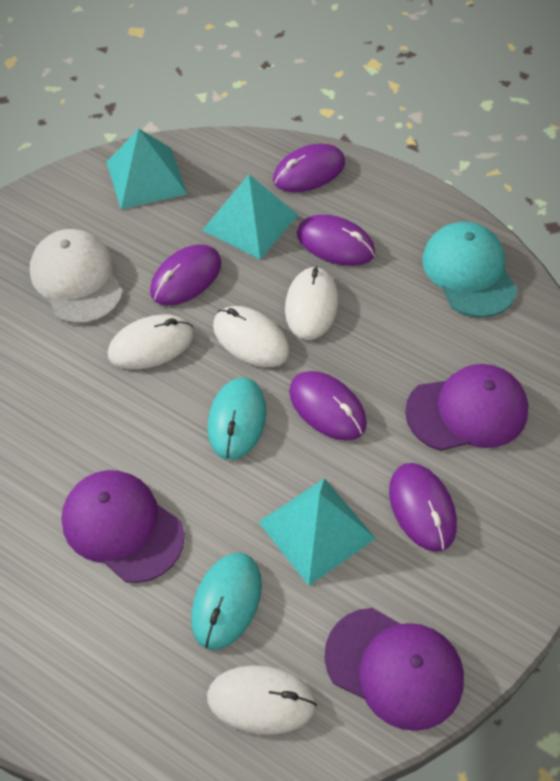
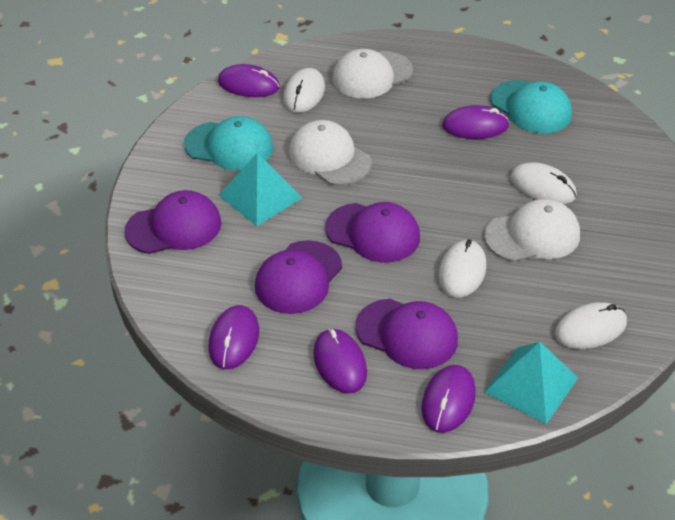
purple cap: [61,470,184,583] [324,608,464,731] [405,364,528,451] = 3 -> [125,190,221,254] [255,240,342,314] [325,202,420,263] [356,299,458,369] = 4
turquoise cap: [422,222,517,318] = 1 -> [184,116,273,171] [490,80,572,134] = 2
turquoise mouse: [191,553,262,650] [208,378,266,460] = 2 -> none = 0
turquoise pyramid: [106,129,187,209] [203,174,298,259] [259,478,376,586] = 3 -> [219,153,302,226] [485,342,578,424] = 2
white cap: [30,229,123,324] = 1 -> [289,120,372,186] [332,49,413,99] [484,199,580,262] = 3

